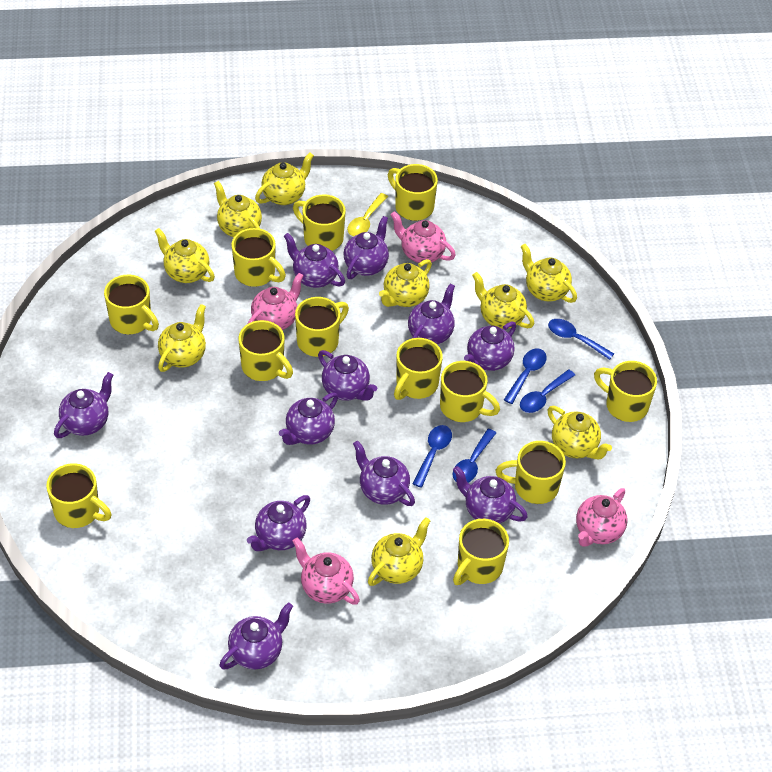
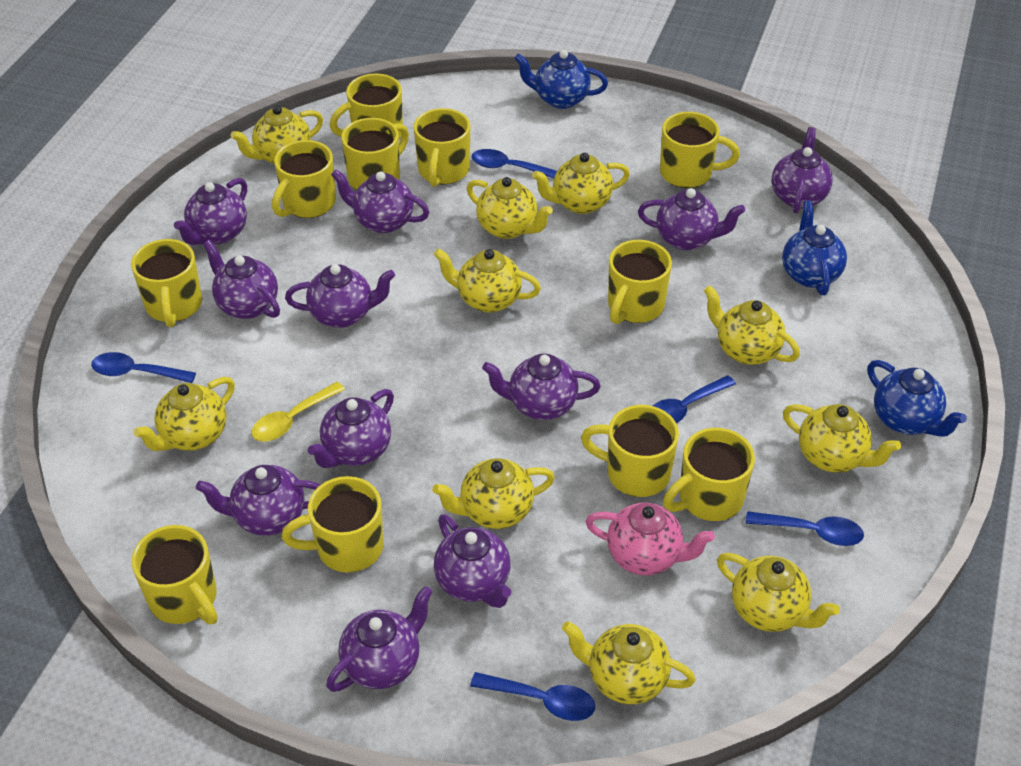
blue teapot: none = 0 -> [514,50,608,109] [782,201,847,295] [868,360,967,437] = 3
pink teapot: [248,273,304,330] [293,537,360,605] [390,211,456,263] [576,488,627,547] = 4 -> [585,502,715,576] = 1
yellow mug: [46,463,111,528] [104,275,159,334] [231,228,286,287] [239,320,293,381] [293,194,346,251] [295,297,349,357] [388,164,438,221] [394,338,443,400] [440,361,500,422] [453,519,509,585] [496,441,566,504] [594,361,657,422] = 12 -> [131,239,202,327] [131,525,217,624] [272,140,336,218] [282,476,384,573] [330,74,403,138] [341,118,409,190] [414,108,470,187] [581,405,679,497] [608,240,672,324] [660,112,740,188] [663,428,755,521] = 11
yellow teapot: [155,228,215,283] [158,304,206,372] [214,181,262,237] [255,152,314,205] [368,517,431,586] [379,259,432,307] [472,272,534,329] [521,244,577,303] [547,406,612,459] = 9 -> [133,377,235,451] [231,105,323,164] [432,458,555,529] [434,249,541,313] [467,177,553,239] [532,153,630,214] [562,621,696,704] [704,285,800,365] [717,553,840,632] [783,404,901,473] = 10

